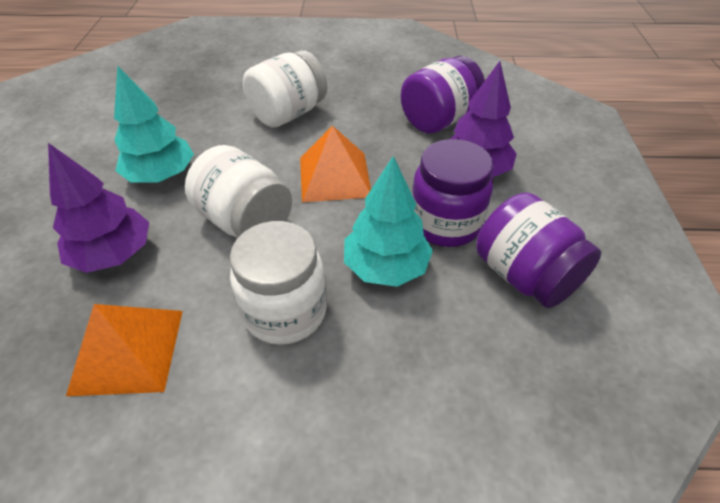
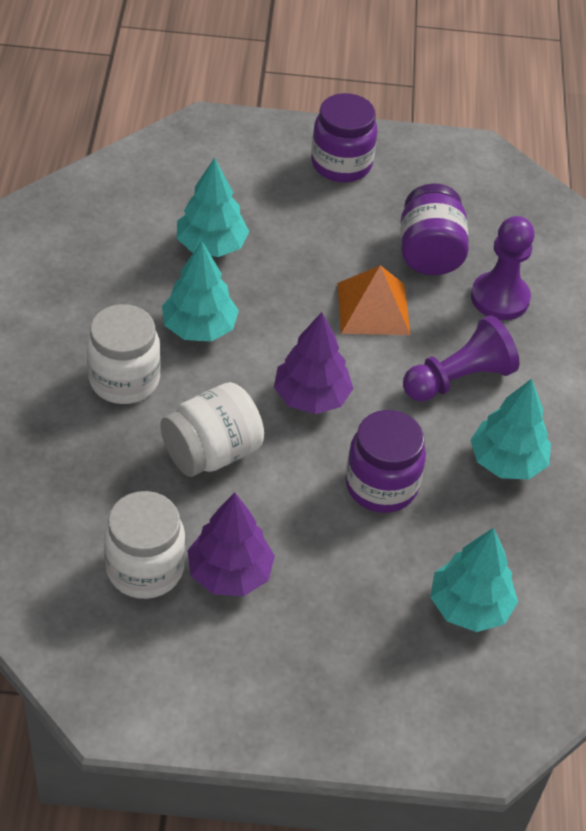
orange pyramid: [66,304,183,396] [300,126,371,202] = 2 -> [337,265,410,335] = 1
purple pawn: none = 0 -> [403,315,519,402] [471,216,535,320] = 2
turquoise tree: [114,66,194,183] [344,156,433,287] = 2 -> [162,241,239,342] [177,158,249,257] [430,528,518,632] [471,379,551,480] = 4

